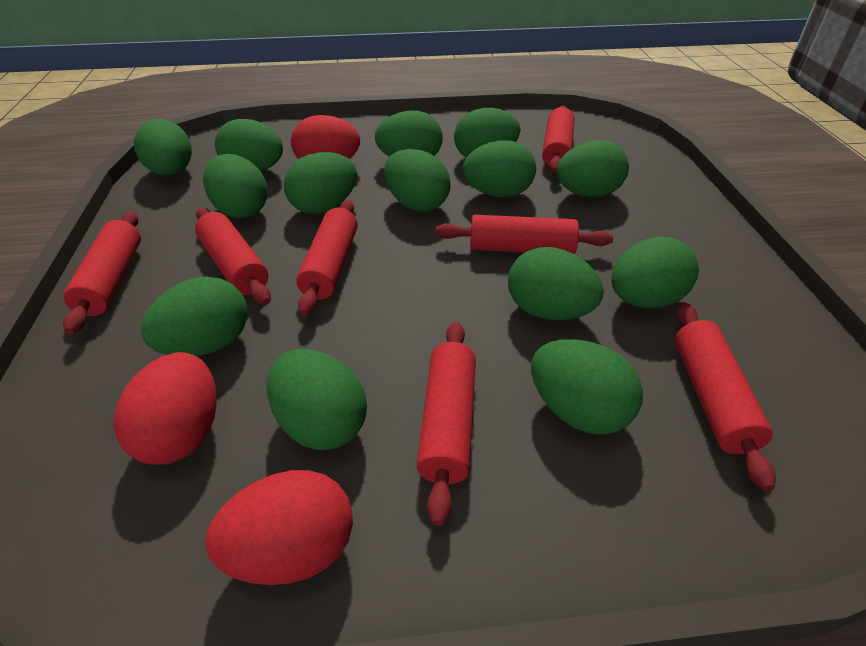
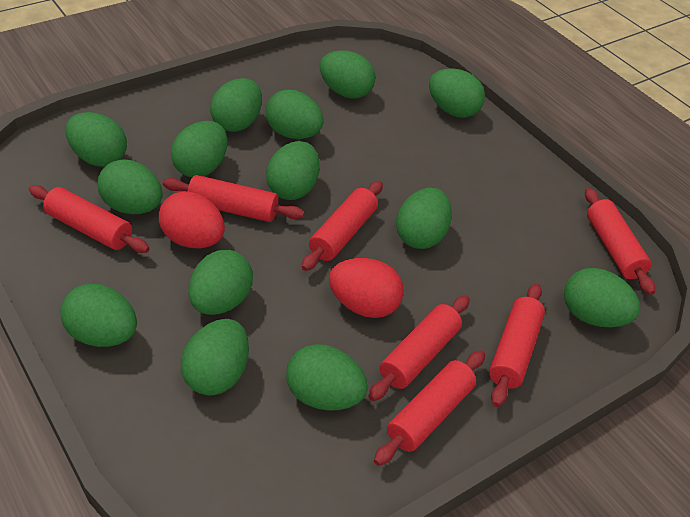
red egg: [113,352,217,465] [205,470,353,585] [291,115,360,159] = 3 -> [159,191,225,248] [329,258,404,318] = 2

